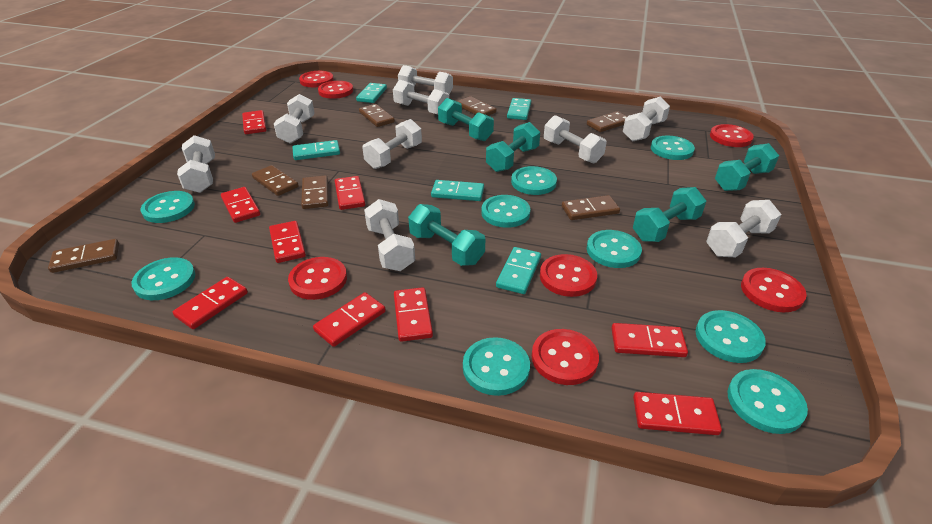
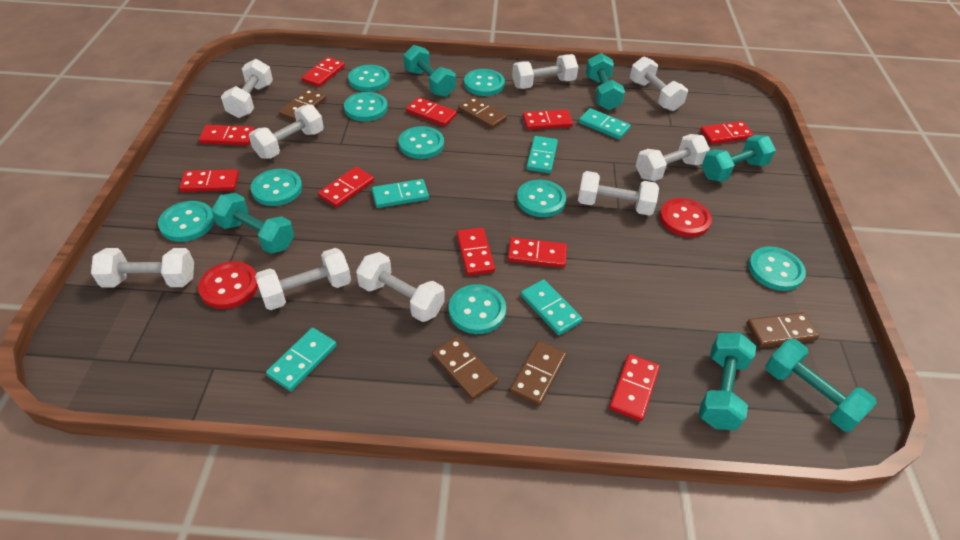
brown domino: [48,239,119,273] [252,165,299,196] [301,176,329,209] [359,104,395,127] [457,96,496,116] [562,195,620,220] [587,111,628,132] = 7 -> [279,89,326,122] [432,336,498,400] [458,97,507,129] [510,340,567,406] [747,312,819,347] = 5
red button: [288,257,347,300] [299,71,334,87] [318,81,353,99] [532,329,599,385] [540,254,597,297] [710,124,754,147] [741,268,807,312] = 7 -> [198,261,258,309] [660,198,712,237] = 2
red domino: [173,277,248,329] [221,187,260,223] [242,110,266,134] [269,221,306,263] [313,292,386,347] [335,176,365,210] [394,287,433,342] [611,323,688,357] [633,392,722,435] = 9 -> [179,169,239,192] [199,125,255,146] [301,57,345,87] [318,167,374,208] [406,97,457,127] [457,228,495,276] [507,237,567,268] [523,110,573,130] [609,354,660,421] [700,121,754,144] = 10
turquoise dumbbell: [408,204,485,266] [438,98,494,141] [486,122,540,172] [633,187,706,242] [715,143,779,191] = 5 -> [211,193,294,254] [403,45,456,97] [586,53,625,110] [698,333,756,430] [702,135,776,182] [765,339,877,432] = 6

